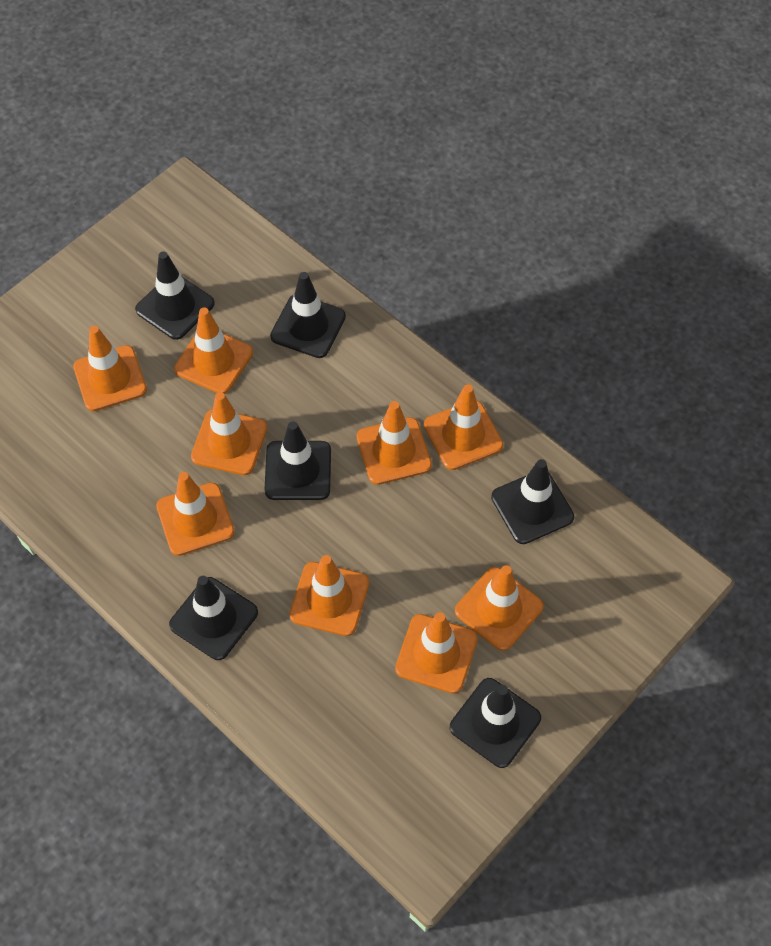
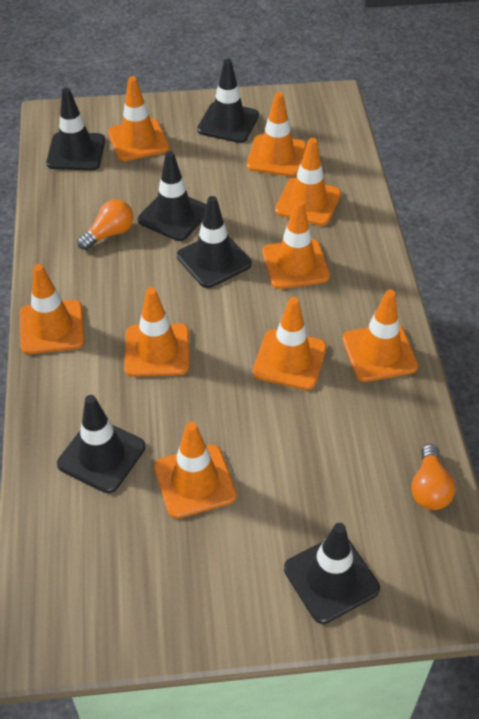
orange light bulb: none = 0 -> [77,199,133,250] [411,444,455,510] = 2

